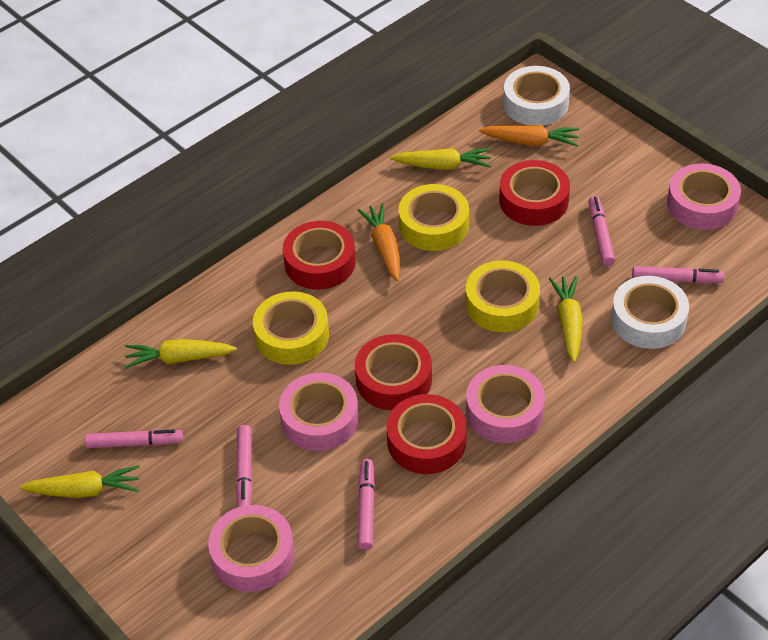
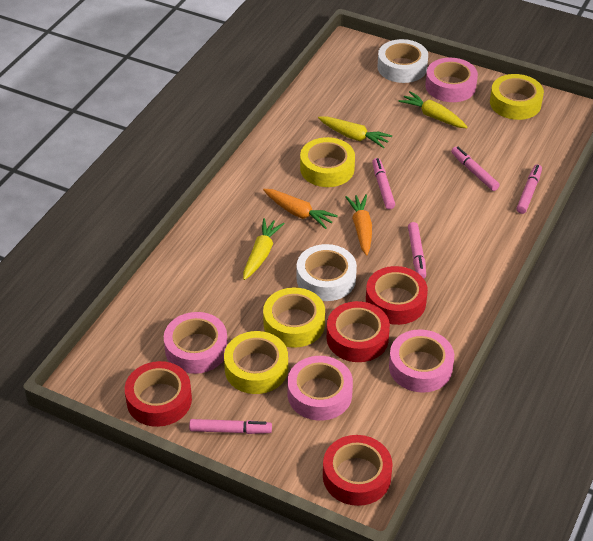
yellow carrot: [20,465,140,498] [125,339,237,368] [390,148,491,170] [549,276,583,363] = 4 -> [243,218,285,280] [318,116,392,148] [398,91,468,128] = 3
yellow tape: [253,291,329,365] [399,184,469,251] [466,261,540,332] = 3 -> [224,331,288,394] [263,288,325,348] [300,137,355,187] [490,74,544,120] = 4

